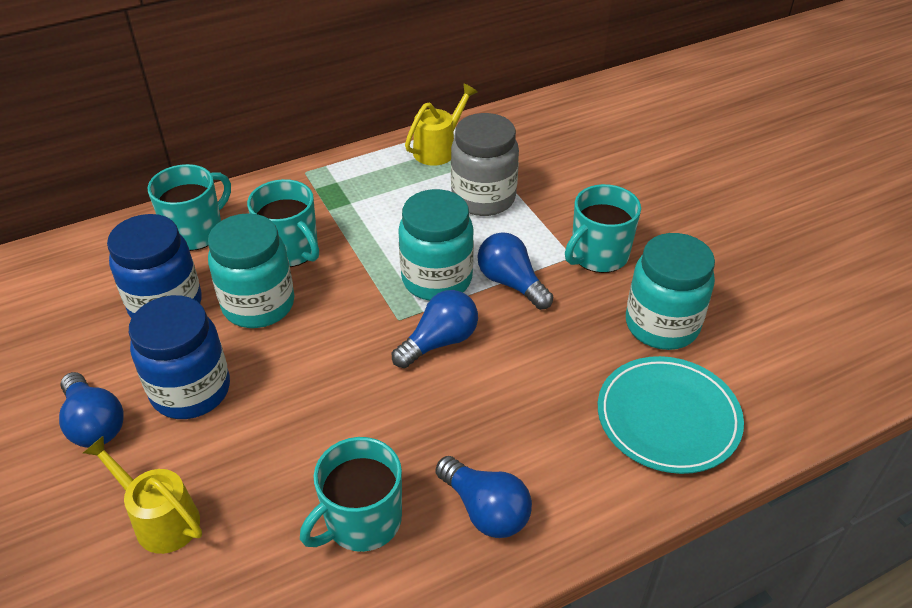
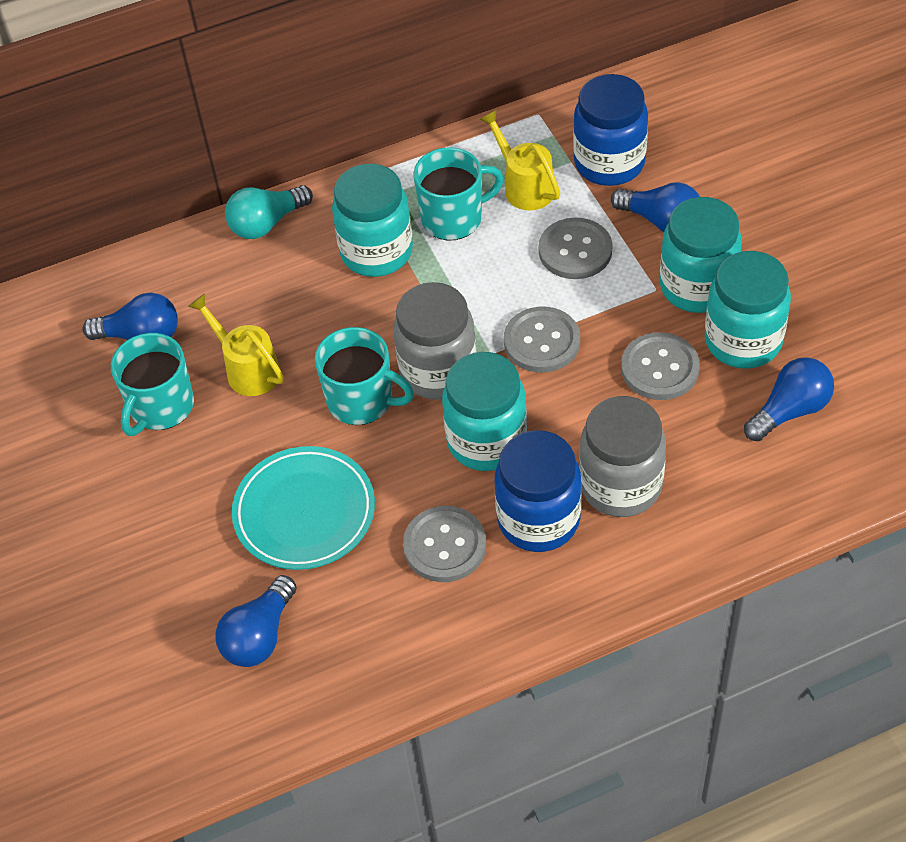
grey button: none = 0 -> [403,506,486,582] [504,307,580,373] [539,218,613,279] [621,332,700,400] = 4
grey jar: [451,113,519,216] = 1 -> [393,282,476,399] [579,396,666,517] = 2
turquoise jar: [208,213,294,328] [398,189,474,301] [626,233,715,350] = 3 -> [332,164,413,277] [442,352,527,471] [660,197,742,313] [705,251,791,369] = 4
turquoise light bulb: none = 0 -> [225,185,313,239] = 1
turquoise mug: [148,164,231,251] [247,179,319,267] [300,437,402,552] [565,184,641,273] = 4 -> [111,333,194,436] [315,327,414,425] [413,147,504,240] = 3

